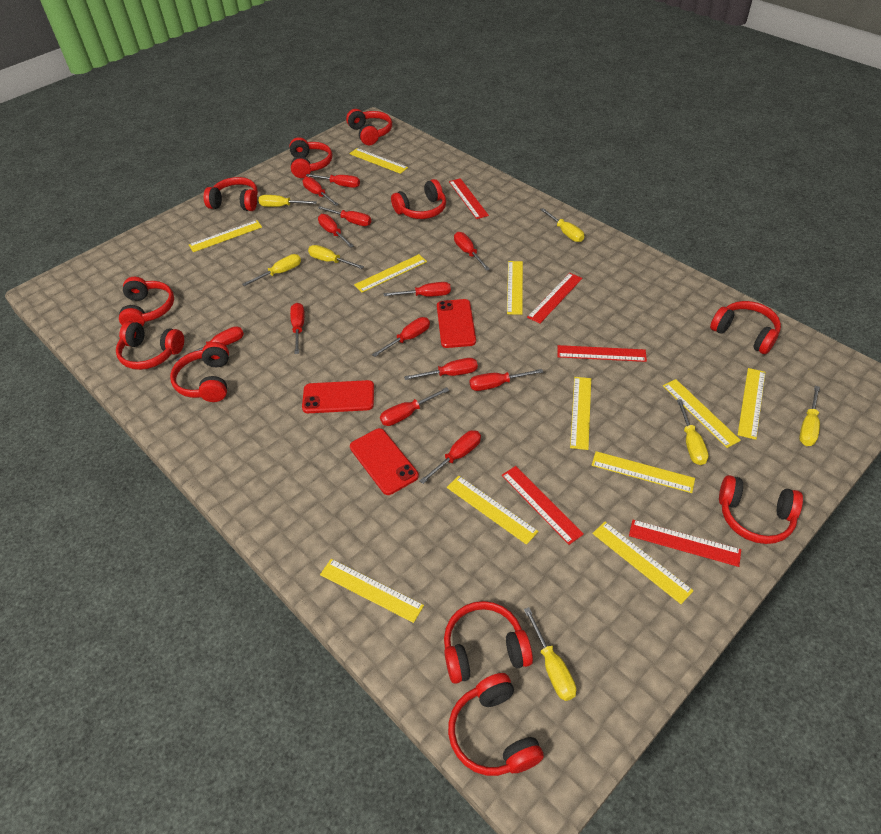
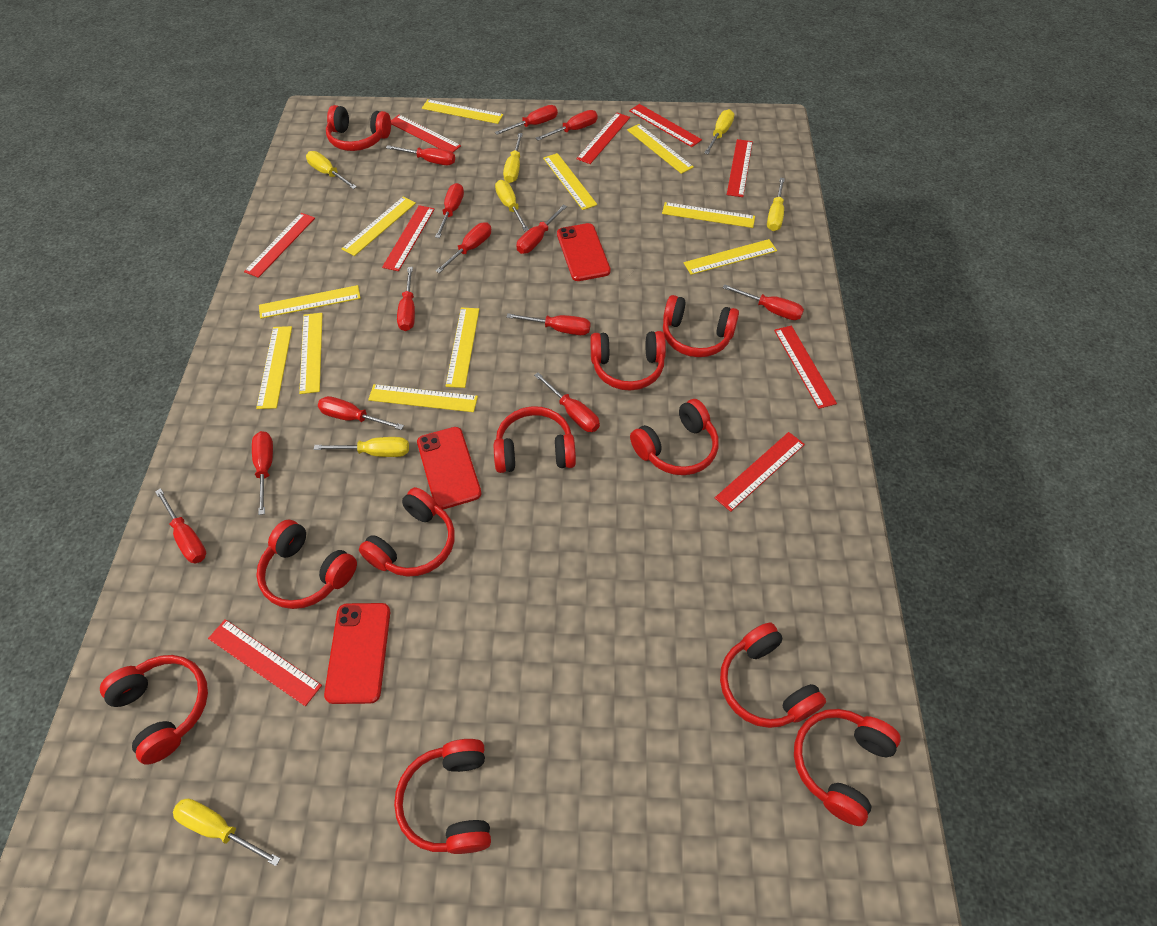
red ruler: [449,178,489,219] [502,466,584,545] [527,273,582,323] [558,345,647,362] [629,520,741,567] = 5 -> [208,619,322,706] [244,213,315,278] [382,205,435,271] [391,115,461,152] [576,113,630,164] [629,104,702,147] [715,432,805,512] [727,139,753,197] [774,326,837,409] = 9

